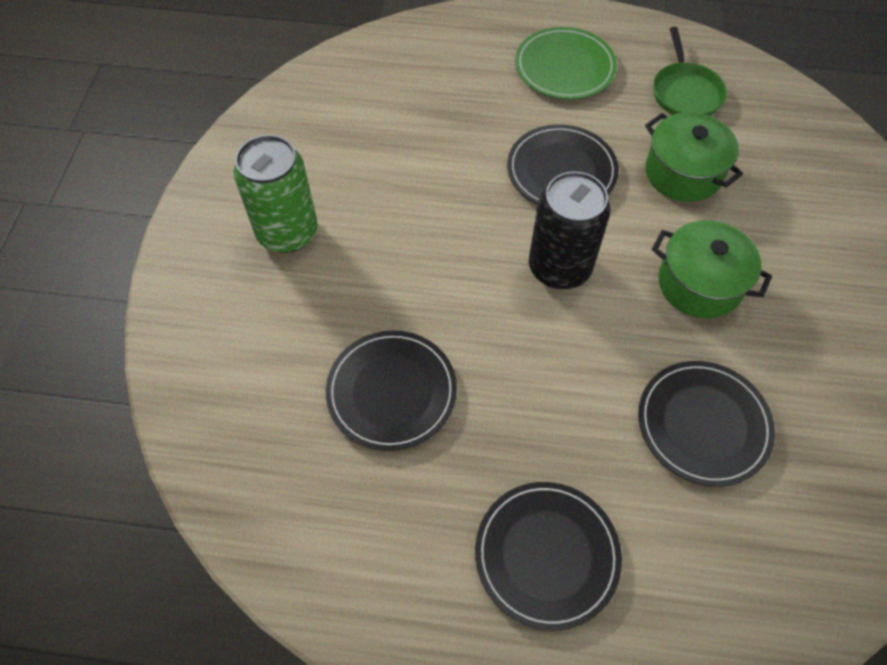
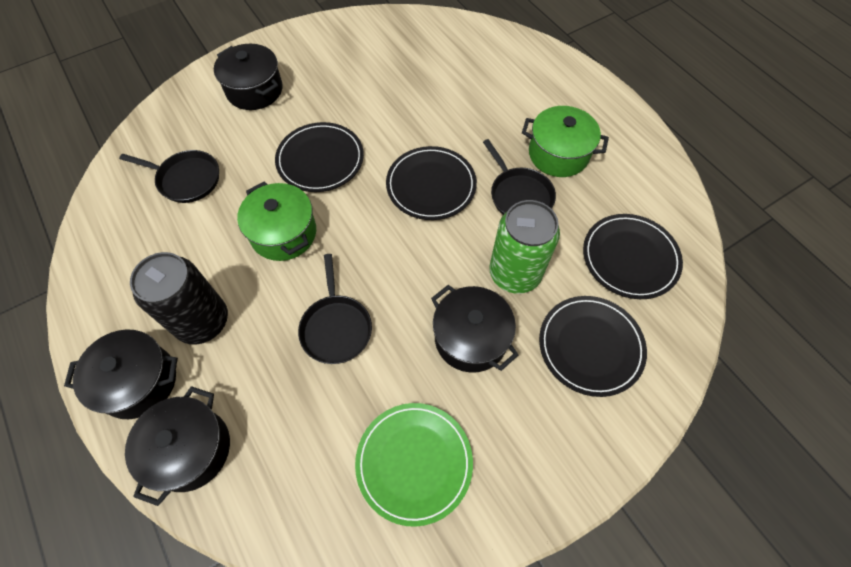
black pan: none = 0 -> [119,150,219,203] [298,254,372,364] [483,139,556,215] = 3
black pot: none = 0 -> [64,329,178,419] [125,386,230,506] [214,44,283,110] [431,285,519,373] = 4
green pan: [653,27,727,116] = 1 -> none = 0

